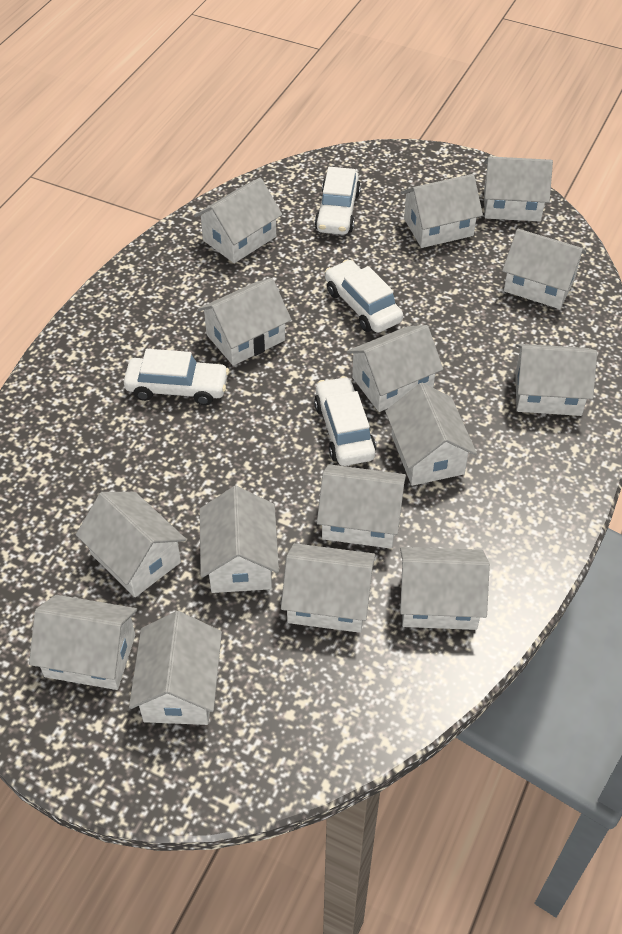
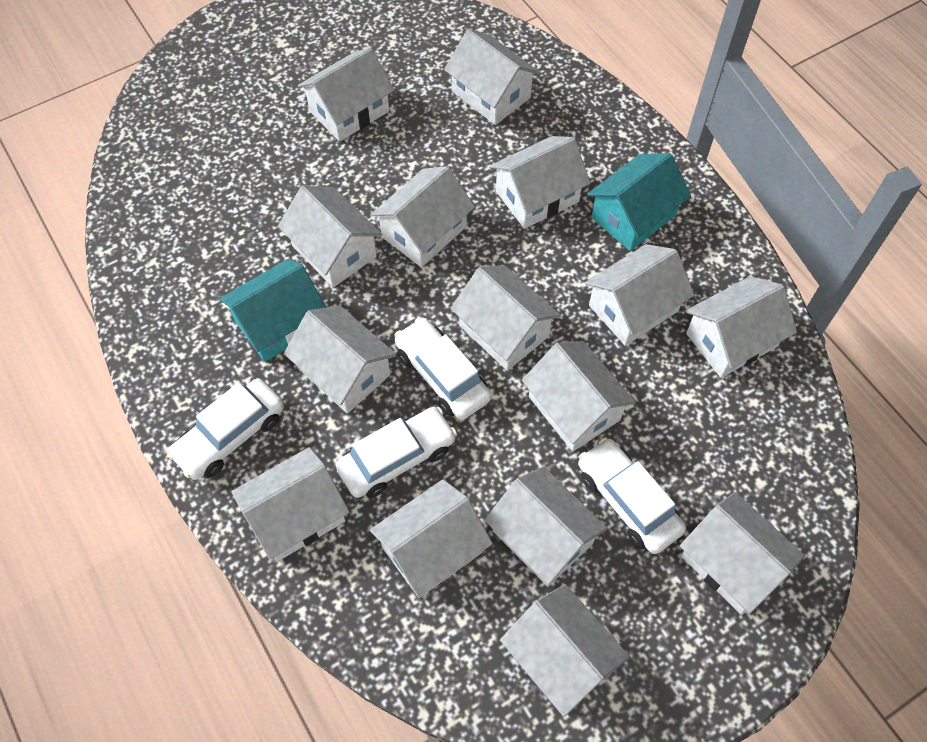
turquoise house: none = 0 -> [220,259,327,362] [587,153,691,251] = 2

